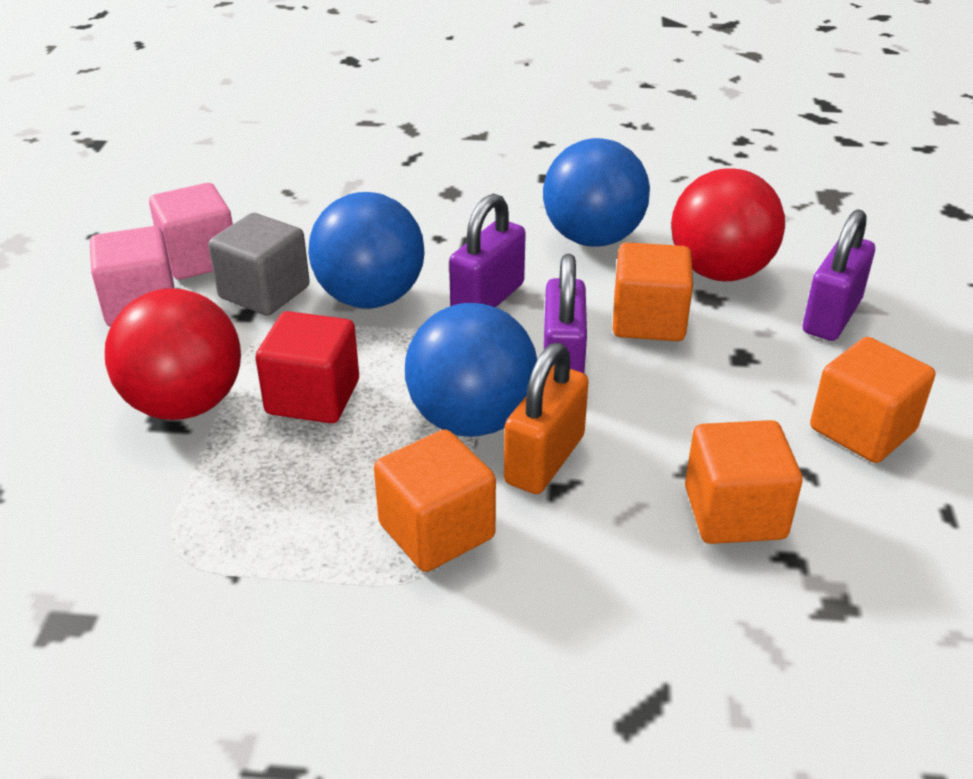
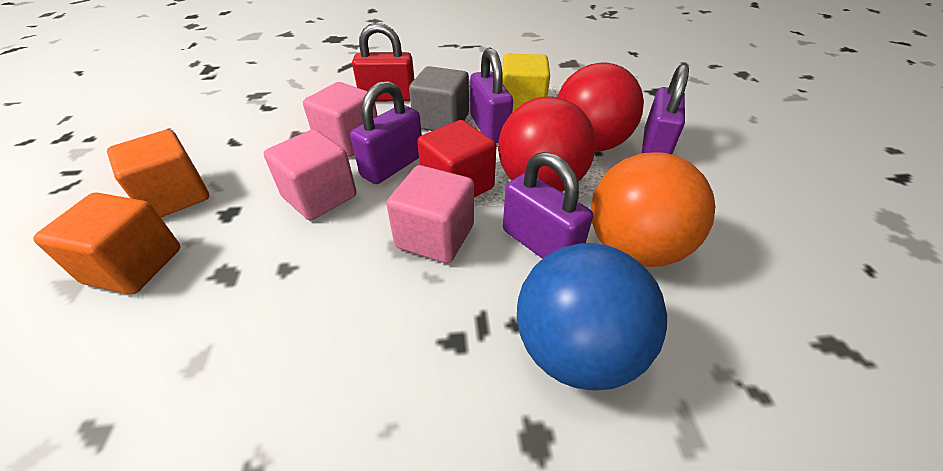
blue ball: [308,192,425,309] [405,303,537,437] [543,138,650,247] = 3 -> [517,243,667,390] = 1
orange ball: none = 0 -> [591,152,715,267] = 1
orange cube: [374,429,496,572] [613,242,693,341] [685,420,802,544] [810,337,935,463] = 4 -> [33,193,181,294] [107,130,209,217] = 2
orange padlock: [504,343,589,494] = 1 -> none = 0
pink cube: [90,226,174,327] [149,183,233,280] = 2 -> [264,129,357,220] [303,82,377,157] [386,165,474,264] = 3
purple padlock: [449,193,526,307] [544,254,587,373] [803,209,875,341] = 3 -> [350,81,422,184] [470,47,513,143] [503,152,593,259] [642,64,689,154] = 4
red padlock: none = 0 -> [352,23,414,102] = 1
yellow cube: none = 0 -> [502,54,550,111] = 1

